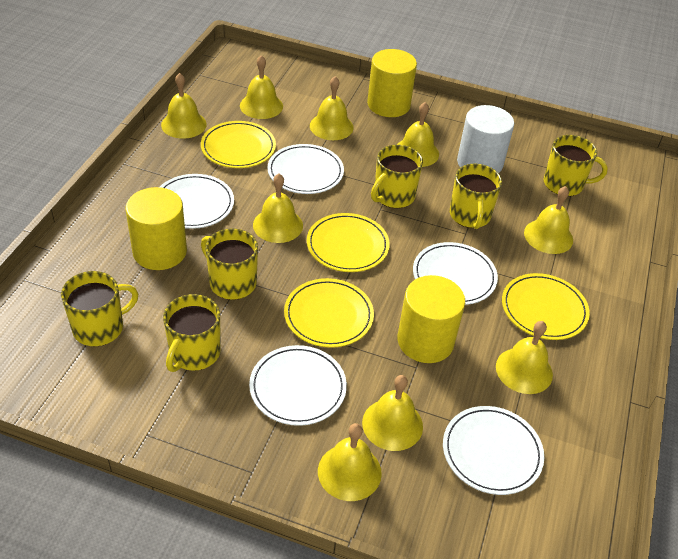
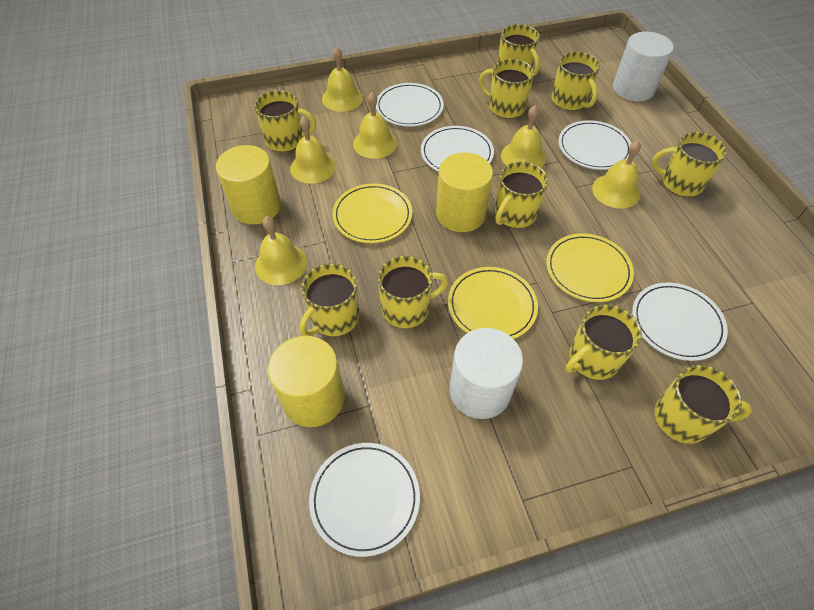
white cylinder: [457,105,514,173] = 1 -> [449,328,523,419] [613,32,674,101] = 2
yellow bell: [161,73,207,139] [240,55,283,119] [253,174,303,243] [310,76,354,140] [318,423,382,501] [362,375,423,451] [397,102,439,167] [496,321,553,394] [524,186,573,254] = 9 -> [255,216,307,285] [290,116,336,184] [322,47,363,112] [353,92,397,159] [501,106,546,168] [592,141,641,209] = 6
yellow mug: [61,271,138,346] [163,294,221,372] [201,229,258,300] [371,145,423,208] [450,164,502,229] [544,135,608,196] = 6 -> [254,90,316,152] [299,263,359,336] [378,256,449,328] [479,59,534,119] [495,161,548,228] [498,24,540,76] [552,52,600,111] [566,304,642,380] [652,132,727,197] [655,365,752,444] = 10
yellow plate: [201,121,276,168] [284,278,374,348] [307,213,390,272] [502,273,590,340] = 4 -> [332,183,412,243] [448,267,538,339] [546,234,634,302] = 3

